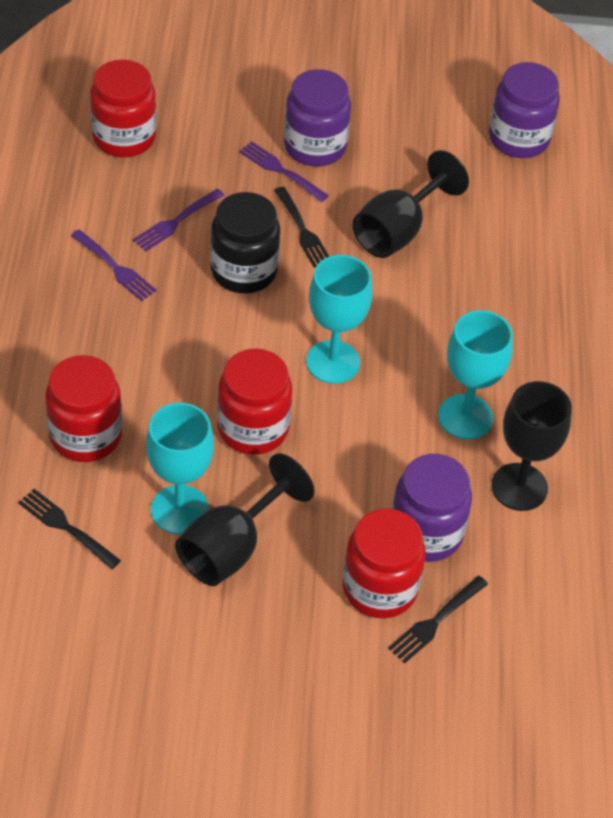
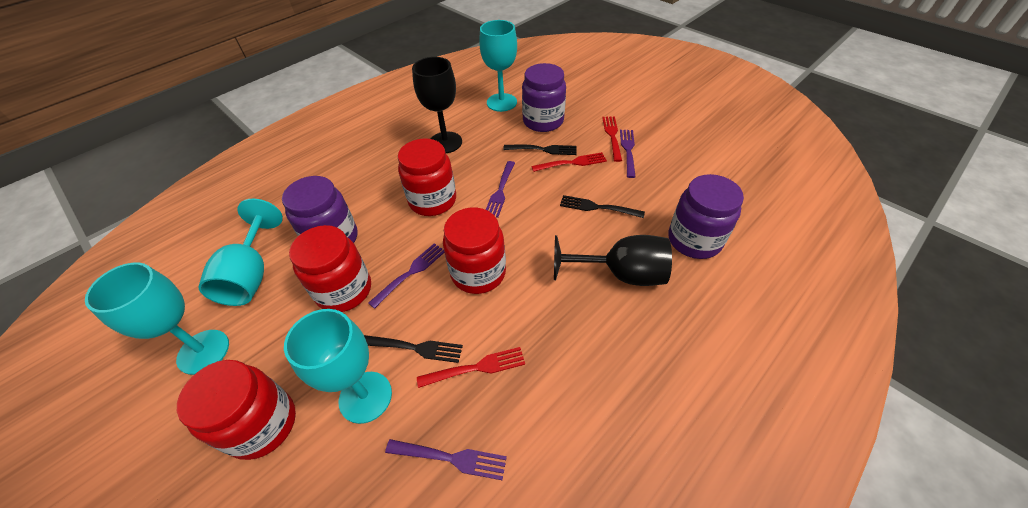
black goblet: [175,453,315,586] [352,150,469,258] [491,381,572,511] = 3 -> [412,57,462,153] [554,235,672,286] = 2
black jar: [210,192,280,293] = 1 -> none = 0
purple fork: [71,230,157,301] [133,189,225,251] [239,141,329,202] = 3 -> [368,243,445,309] [385,439,507,480] [486,161,515,218] [620,130,636,178] = 4
red fork: none = 0 -> [417,347,525,388] [531,152,607,172] [602,116,622,162] = 3
turquoise goblet: [146,403,214,534] [306,255,372,384] [438,310,513,439] = 3 -> [85,263,229,375] [199,199,283,306] [284,309,392,424] [479,20,517,112] = 4

